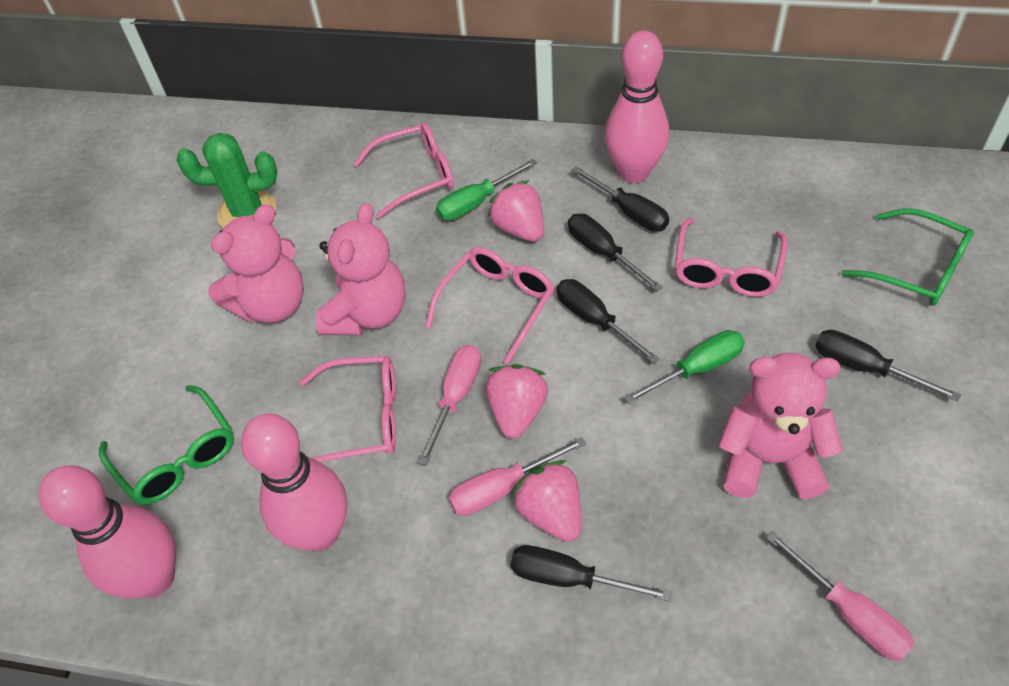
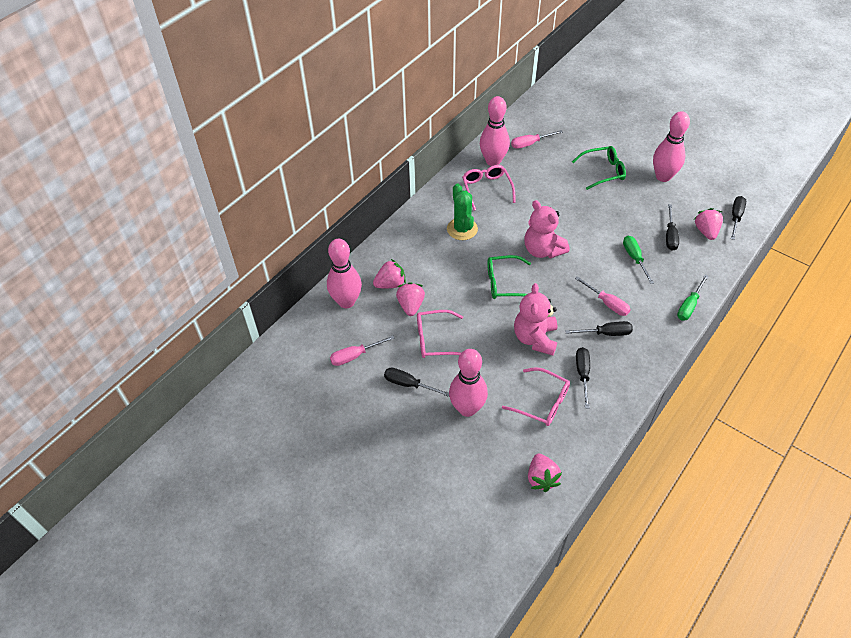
pink bowling pin: [39,465,176,598] [241,414,347,551] [605,30,669,183] = 3 -> [327,239,362,308] [449,349,488,417] [480,96,510,166] [653,111,690,182] = 4
pink glasses: [300,356,396,462] [354,123,454,219] [425,247,554,364] [675,218,788,297] = 4 -> [417,310,463,358] [462,165,516,211] [502,367,570,426] = 3
pink strawberry: [486,364,548,439] [487,180,544,241] [511,460,581,542] = 3 -> [373,259,406,288] [396,282,425,316] [528,454,562,492] [694,208,723,240] = 4
pink teddy bear: [208,204,304,323] [316,203,406,335] [718,353,843,499] = 3 -> [514,283,557,356] [525,200,570,258] = 2

